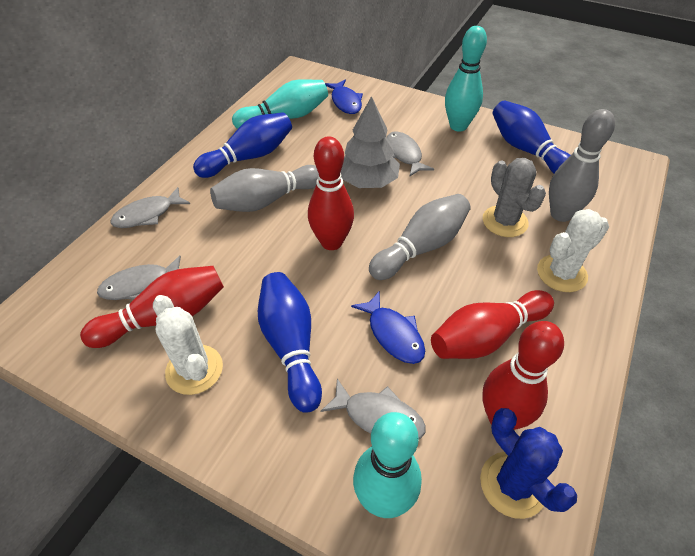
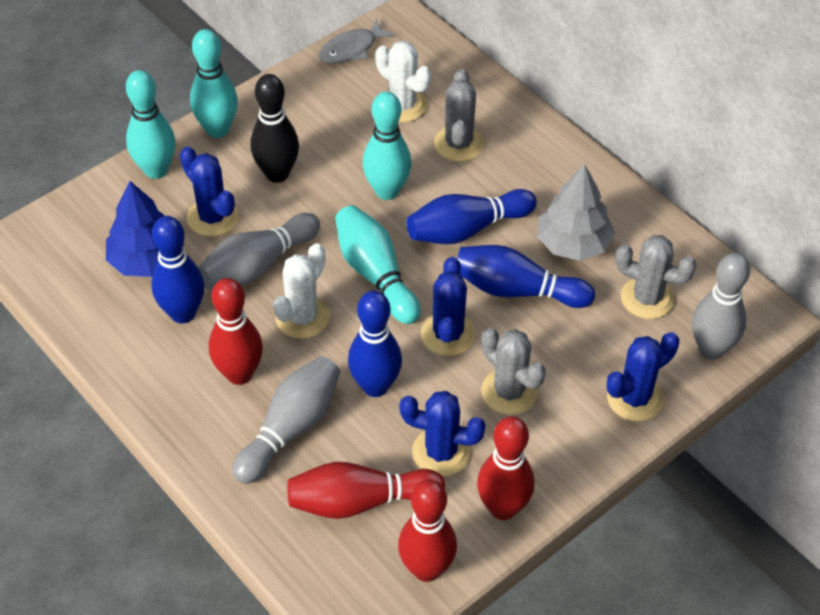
black bowling pin: none = 0 -> [251,74,299,183] = 1
blue bowling pin: [193,112,292,178] [258,272,322,413] [493,100,570,174] = 3 -> [151,216,204,323] [348,291,402,397] [406,189,537,244] [457,245,595,308] = 4
blue cactus: [480,408,577,519] = 1 -> [180,147,239,237] [400,391,486,477] [421,257,476,356] [607,332,680,421] = 4
blue fish: [325,80,363,114] [351,292,425,364] = 2 -> none = 0
blue tree: none = 0 -> [106,181,184,277] = 1
grey cactus: [483,158,546,237] = 1 -> [434,69,484,162] [481,328,546,415] [615,235,697,319] = 3
grey fish: [97,255,181,300] [110,187,190,228] [320,379,426,439] [387,131,434,177] = 4 -> [319,19,395,64] = 1
turquoise bowling pin: [232,79,328,129] [353,412,422,518] [445,26,487,131] = 3 -> [126,70,175,179] [190,29,238,138] [335,205,420,324] [363,91,412,200] = 4

